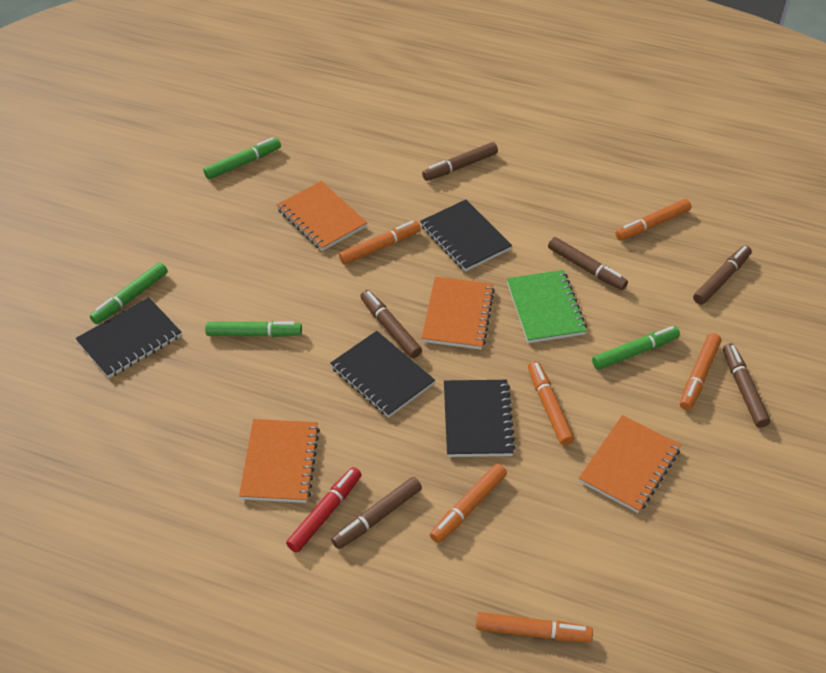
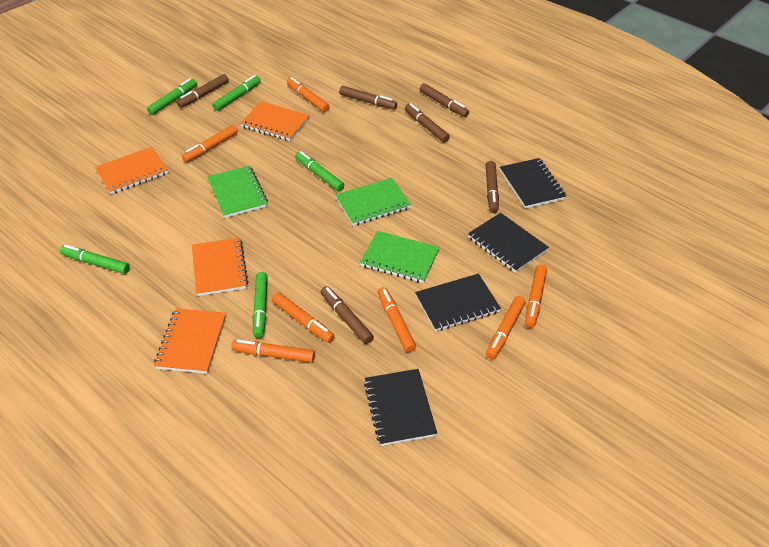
green marker: [90,262,168,324] [203,137,281,180] [205,321,302,337] [592,326,680,370] = 4 -> [60,245,130,274] [147,78,197,115] [212,75,261,111] [253,272,268,338] [295,151,344,191] = 5
green notebook: [507,270,587,343] = 1 -> [207,166,268,218] [335,178,411,226] [360,231,440,283] = 3
orange marker: [339,221,421,265] [430,464,507,543] [476,612,593,642] [528,361,574,446] [615,199,691,241] [680,333,721,410] = 6 -> [182,125,238,162] [231,339,315,363] [272,292,335,343] [287,77,330,112] [378,287,416,352] [486,296,526,359] [525,264,547,328] = 7
red marker: [286,467,361,553] = 1 -> none = 0

